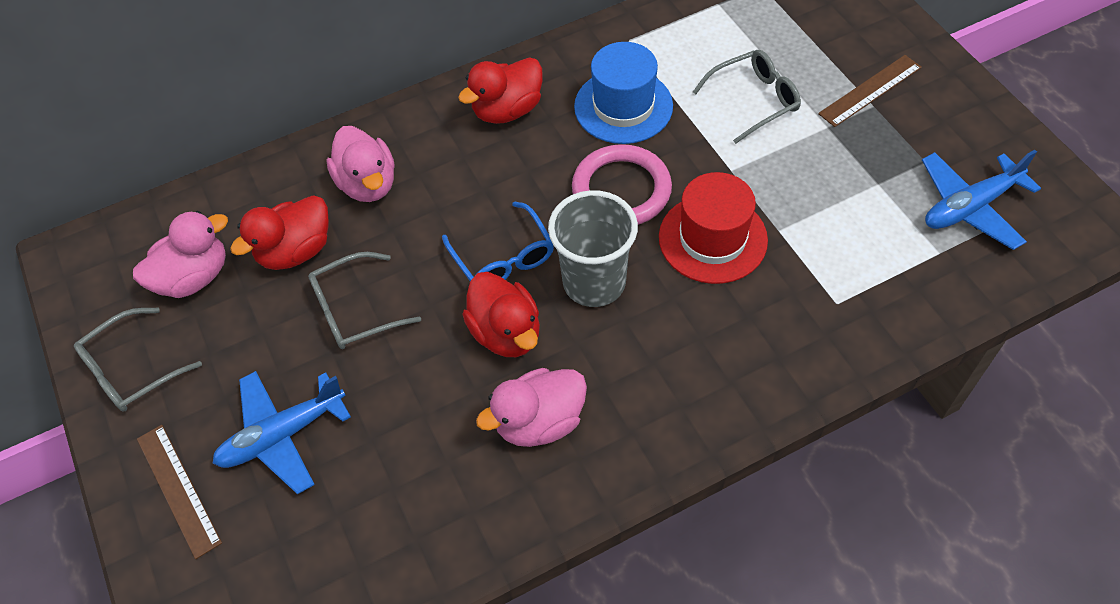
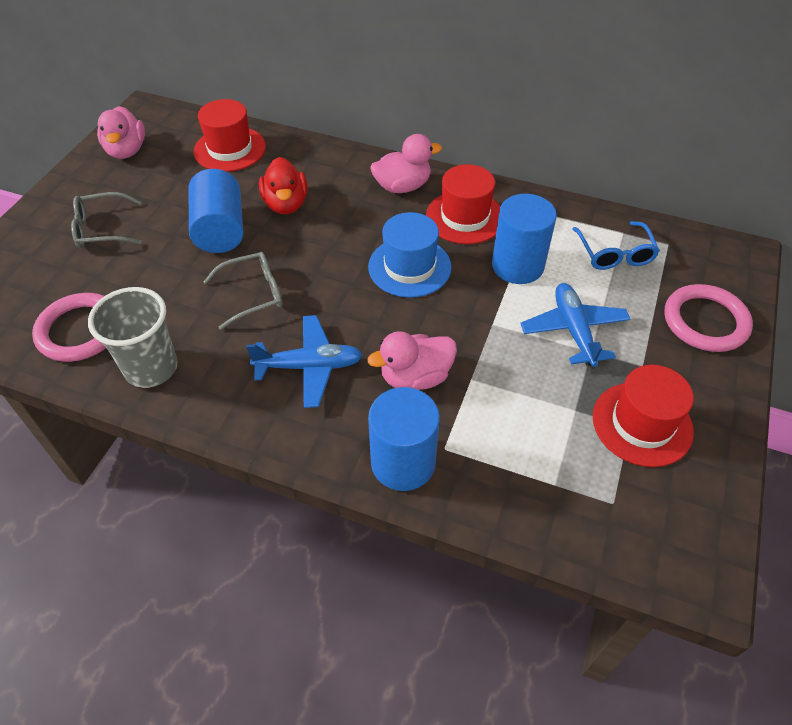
blue cylinder: none = 0 -> [188,169,243,253] [368,387,440,491] [492,194,557,284] = 3
brown ruler: [137,425,222,559] [818,55,922,127] = 2 -> none = 0
grey glasses: [74,308,202,412] [308,252,421,349] [693,50,801,144] = 3 -> [71,192,142,248] [204,252,283,330] = 2
pink ring: [572,144,672,225] = 1 -> [32,293,106,362] [664,284,753,352] = 2
red duck: [230,195,329,270] [458,57,542,124] [462,272,540,357] = 3 -> [259,157,308,214] = 1
red hat: [659,172,768,284] = 1 -> [194,99,266,172] [426,164,500,244] [593,365,694,467] = 3

